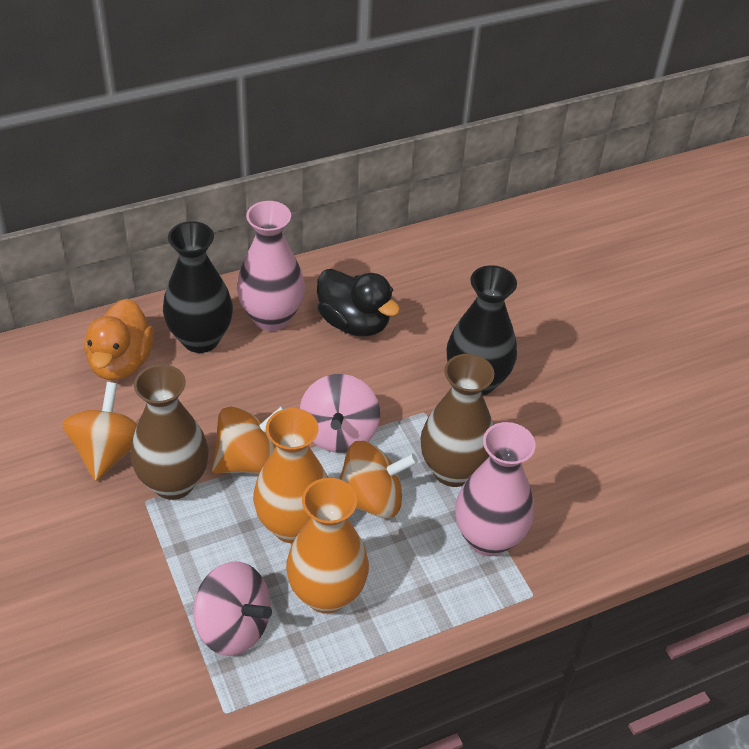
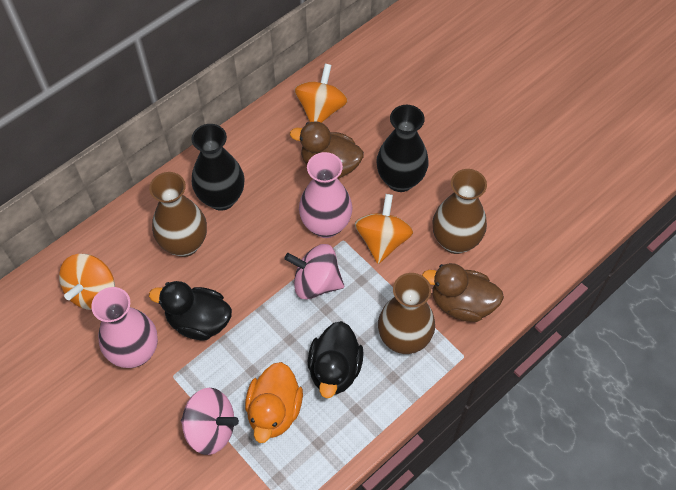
black duck: [317,269,400,337] = 1 -> [149,281,232,340] [308,321,364,398] = 2
brown duck: none = 0 -> [290,121,364,179] [422,263,504,322] = 2
brown vase: [130,364,208,500] [421,354,494,487] = 2 -> [149,172,207,257] [378,273,435,354] [432,169,487,254] = 3
orange vase: [253,408,328,543] [286,478,369,614] = 2 -> none = 0

